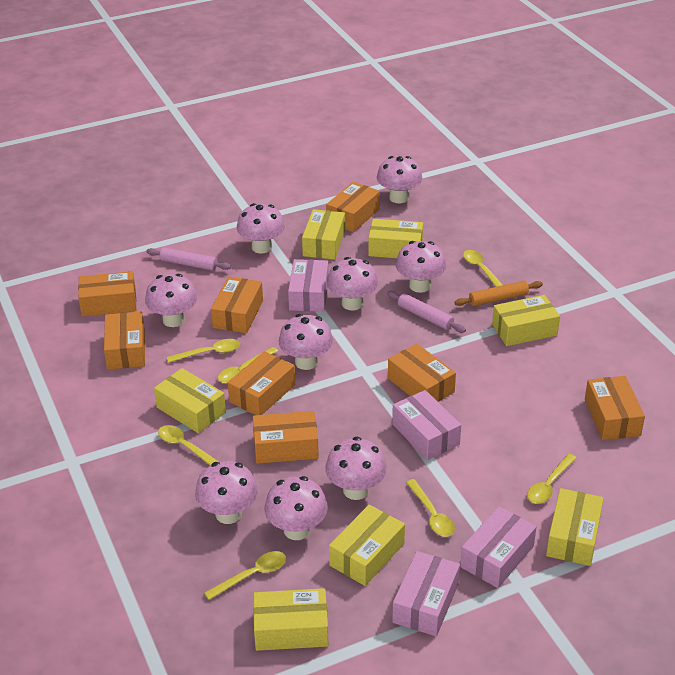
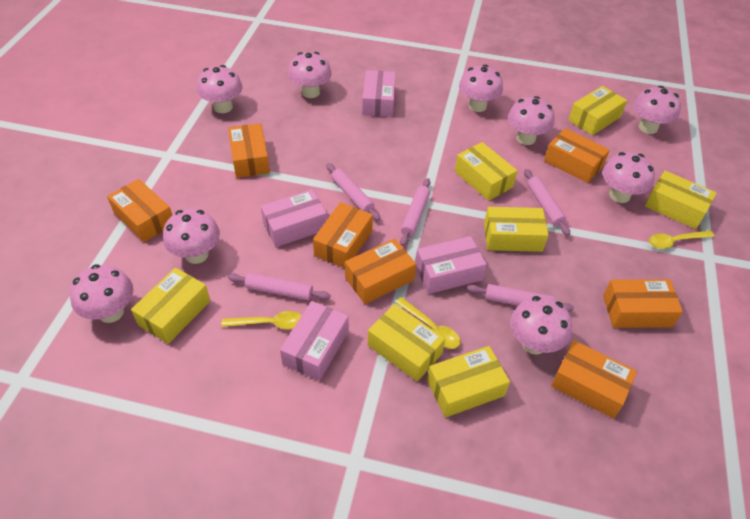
orange box: [78,271,136,317] [104,312,145,369] [211,277,263,333] [228,351,295,415] [253,411,319,464] [326,182,380,232] [388,343,456,402] [585,376,645,440] = 8 -> [107,179,172,242] [228,123,270,178] [313,202,373,268] [345,239,416,304] [544,128,610,183] [551,340,637,419] [603,279,683,328] = 7
orange rolling pin: [455,281,543,306] = 1 -> none = 0
pink rolling pin: [146,247,231,271] [387,291,466,333] = 2 -> [228,273,331,300] [326,163,381,221] [400,178,430,246] [467,284,574,312] [524,169,570,236] = 5
yellow spoon: [158,425,219,465] [167,339,240,363] [204,551,286,600] [218,347,278,384] [406,479,455,537] [463,250,503,287] [527,454,576,504] = 7 -> [221,311,302,329] [395,297,460,349] [649,230,714,249] = 3

